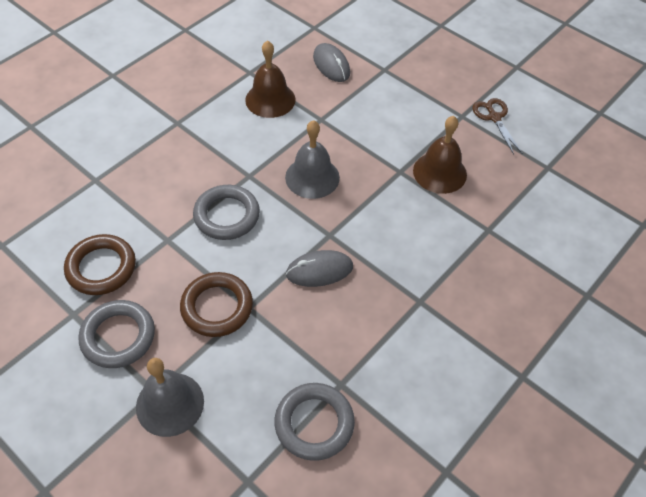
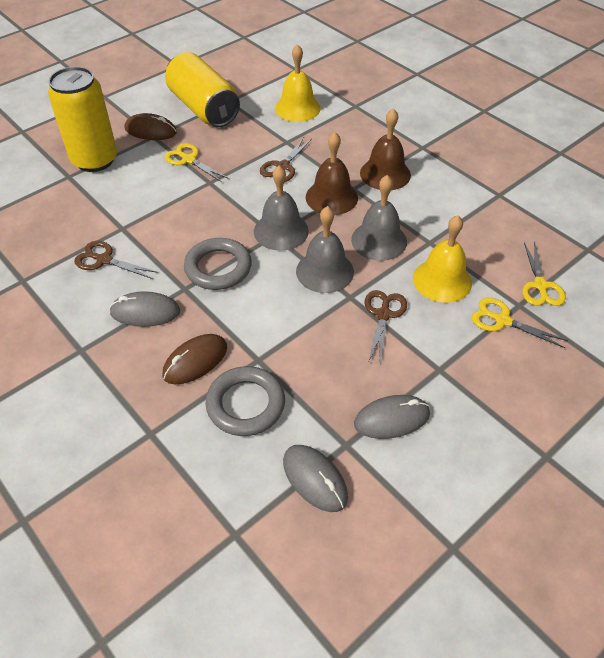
brown mouse: none = 0 -> [125,113,177,140] [162,334,227,384] = 2
brown ring: [64,234,136,295] [180,272,253,337] = 2 -> none = 0
brown scissors: [473,98,522,154] = 1 -> [74,241,158,279] [260,138,312,182] [365,290,407,363] = 3
grey bell: [136,358,204,437] [285,120,340,199] = 2 -> [254,166,309,251] [296,206,354,293] [351,175,407,261] = 3
grey mouse: [286,250,353,287] [313,43,350,82] = 2 -> [109,291,180,327] [283,445,348,512] [354,395,430,439] = 3
grey ring: [78,300,155,368] [193,185,260,240] [275,383,355,461] = 3 -> [184,238,252,290] [205,366,285,436] = 2
yellow bell: none = 0 -> [275,44,321,122] [413,215,472,303] = 2
yellow can: none = 0 -> [48,67,117,172] [165,52,240,127] = 2
yellow scissors: none = 0 -> [165,143,229,182] [472,297,568,348] [522,241,566,306] = 3

